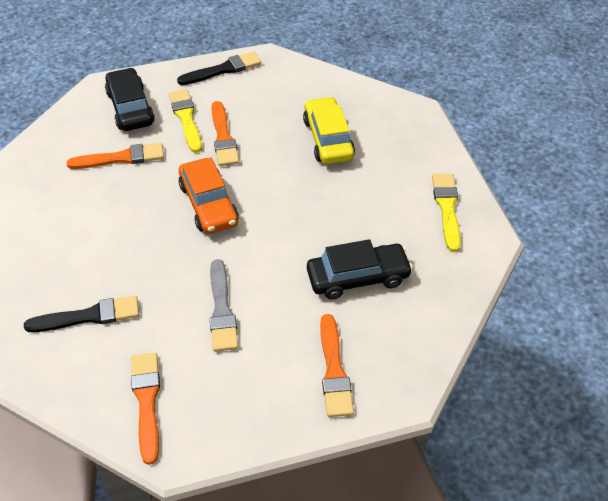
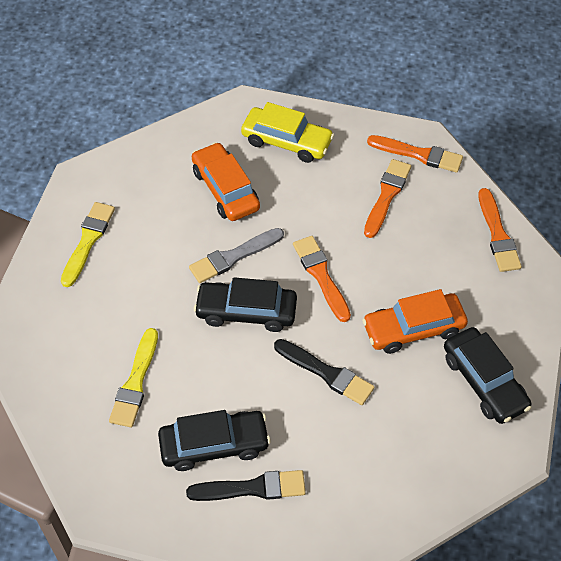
black car: [105,68,155,131] [307,239,413,300] = 2 -> [158,410,270,471] [194,277,297,332] [444,327,531,424] = 3
orange car: [179,158,239,234] = 1 -> [192,142,260,221] [362,289,468,354] = 2

